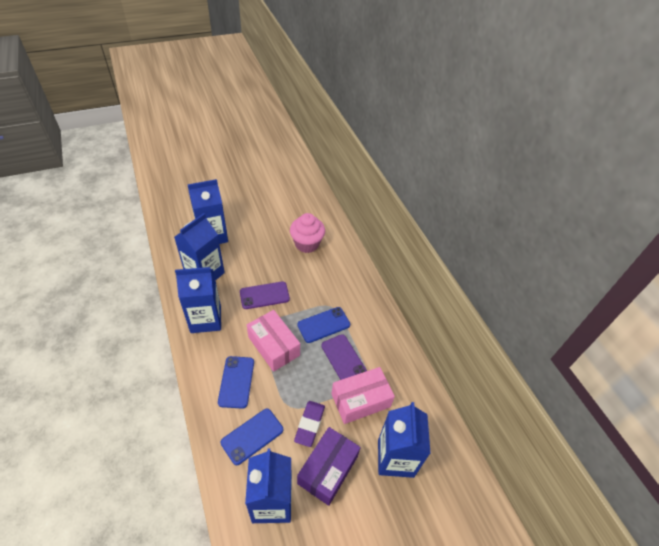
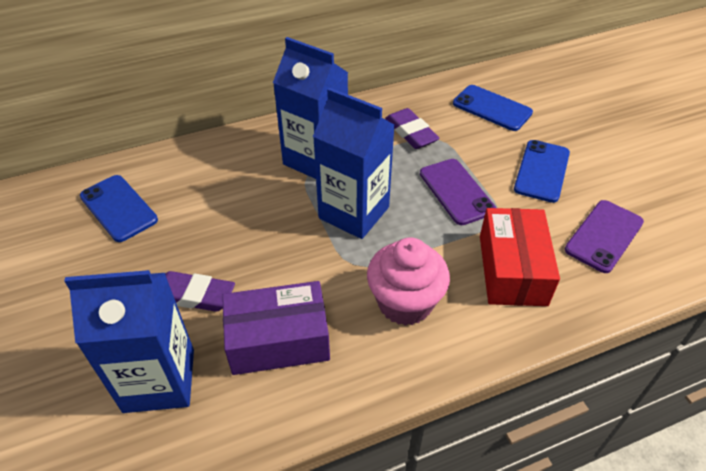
blue carton: [174,213,225,281] [175,267,221,333] [188,179,228,244] [245,449,292,523] [378,402,431,478] = 5 -> [64,270,194,413] [273,37,348,179] [313,88,395,239] = 3
pink box: [247,310,300,372] [332,367,395,424] = 2 -> none = 0
purple eraser: [294,401,325,447] = 1 -> [165,271,235,312] [385,108,440,149] = 2
red box: none = 0 -> [480,208,560,306] = 1

